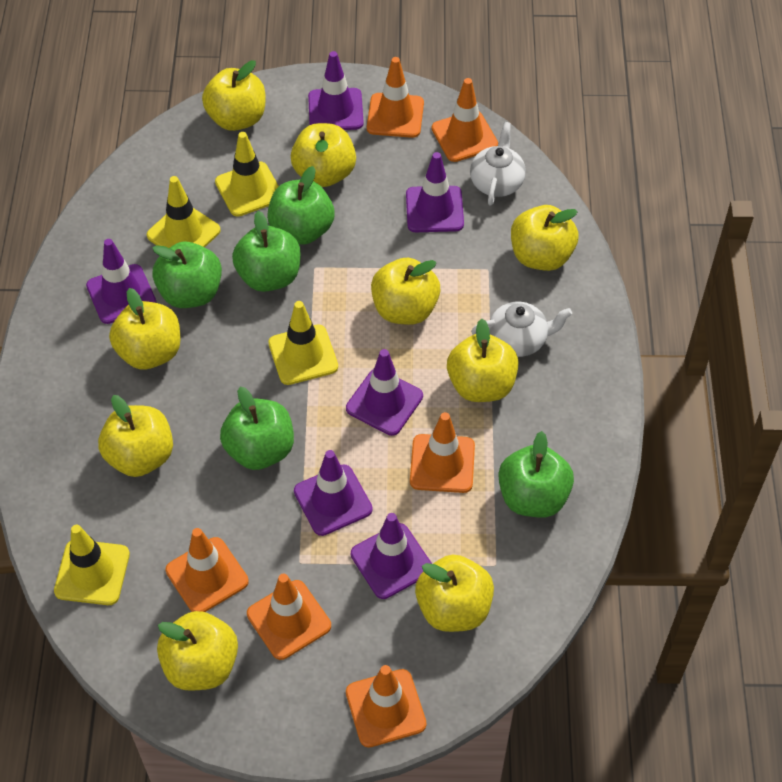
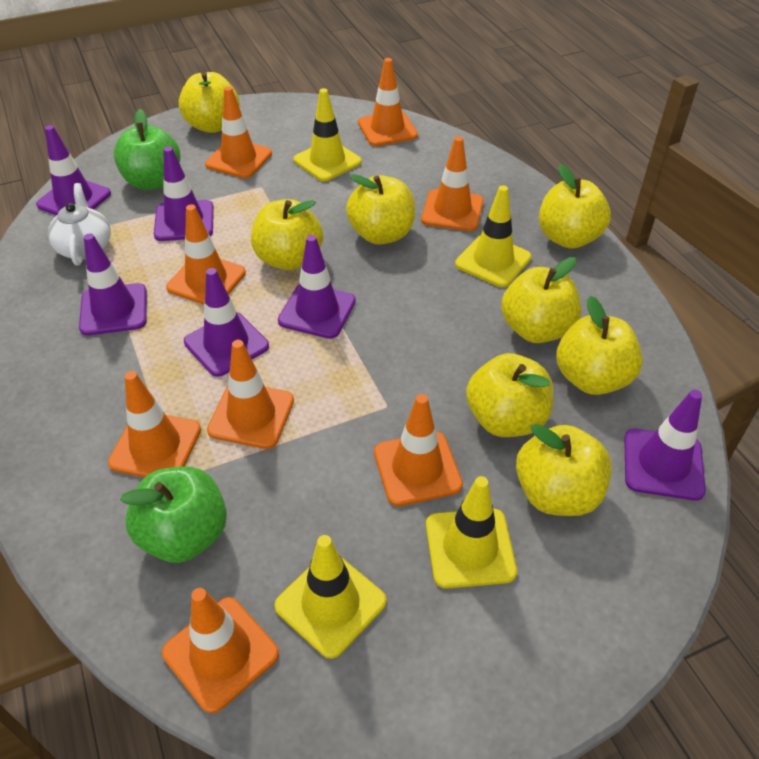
green apple: [152,242,222,308] [220,387,294,470] [232,211,301,292] [267,166,334,245] [498,431,574,518] = 5 -> [114,109,181,190] [120,466,227,563] = 2
orange traffic cone: [165,528,249,612] [247,574,331,660] [346,665,426,748] [367,57,424,138] [410,412,475,493] [432,78,498,162] = 6 -> [108,371,201,477] [162,588,279,713] [166,204,246,305] [205,86,272,178] [207,340,294,449] [358,58,418,146] [374,394,463,506] [421,136,484,231] = 8
white teapot: [470,122,526,206] [471,302,572,357] = 2 -> [48,183,111,266] = 1
yellow apple: [98,395,173,477] [109,288,181,369] [157,611,238,691] [202,60,265,131] [291,123,356,187] [371,258,440,325] [415,555,494,632] [447,319,519,402] [511,205,579,271] = 9 -> [179,72,240,133] [251,199,323,270] [346,174,415,245] [466,353,553,437] [501,257,581,343] [516,424,612,516] [539,164,611,249] [557,296,643,395] = 8

